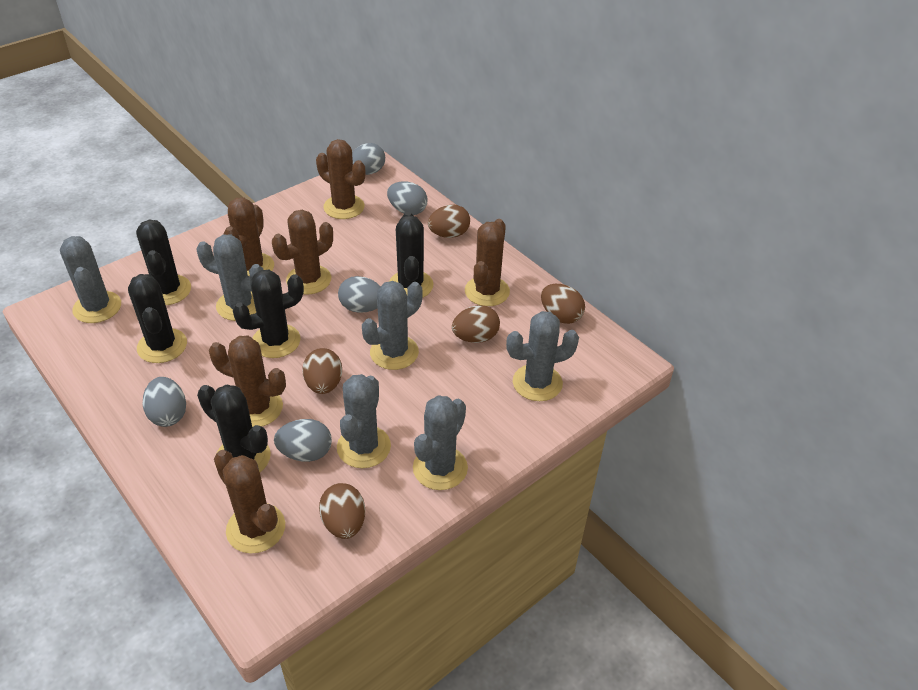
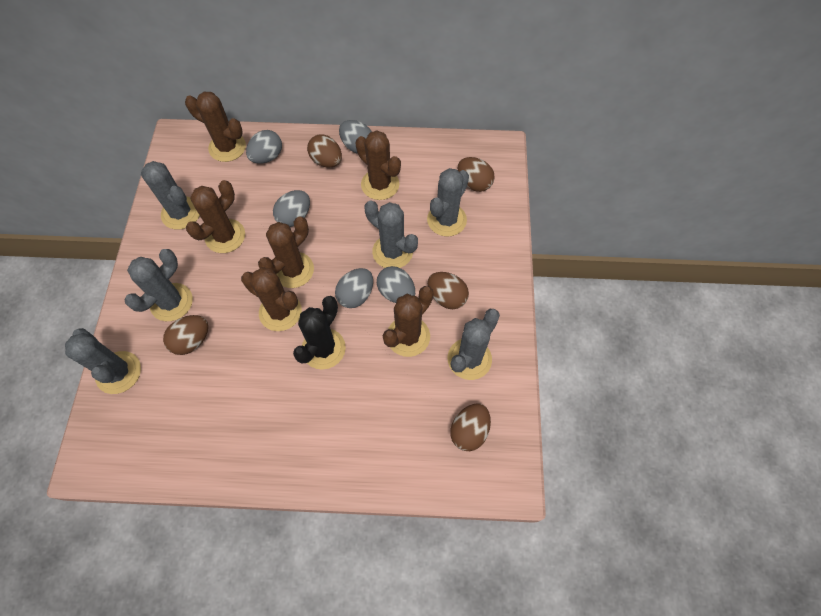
black cactus: [128,274,187,363] [136,220,191,305] [197,385,271,472] [233,270,304,358] [389,212,433,298] = 5 -> [293,296,346,370] = 1

